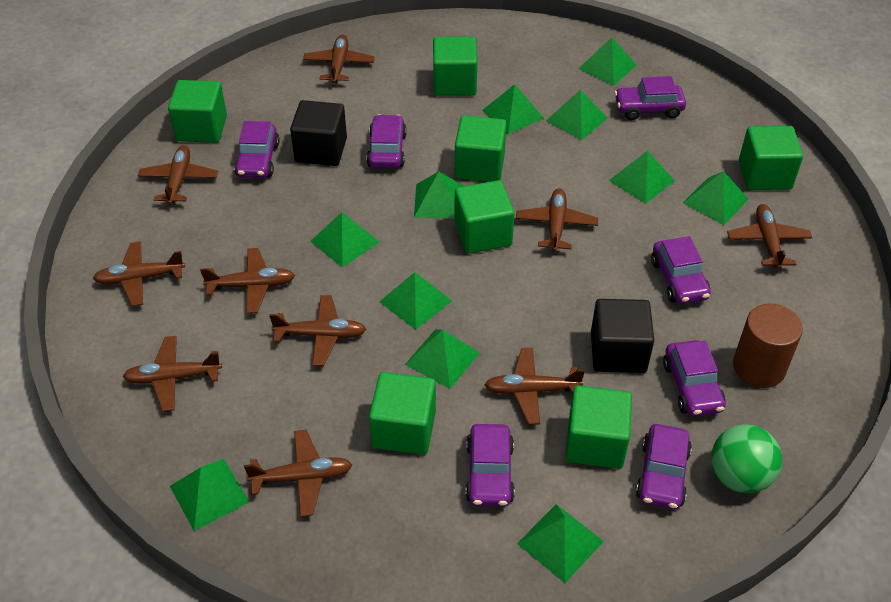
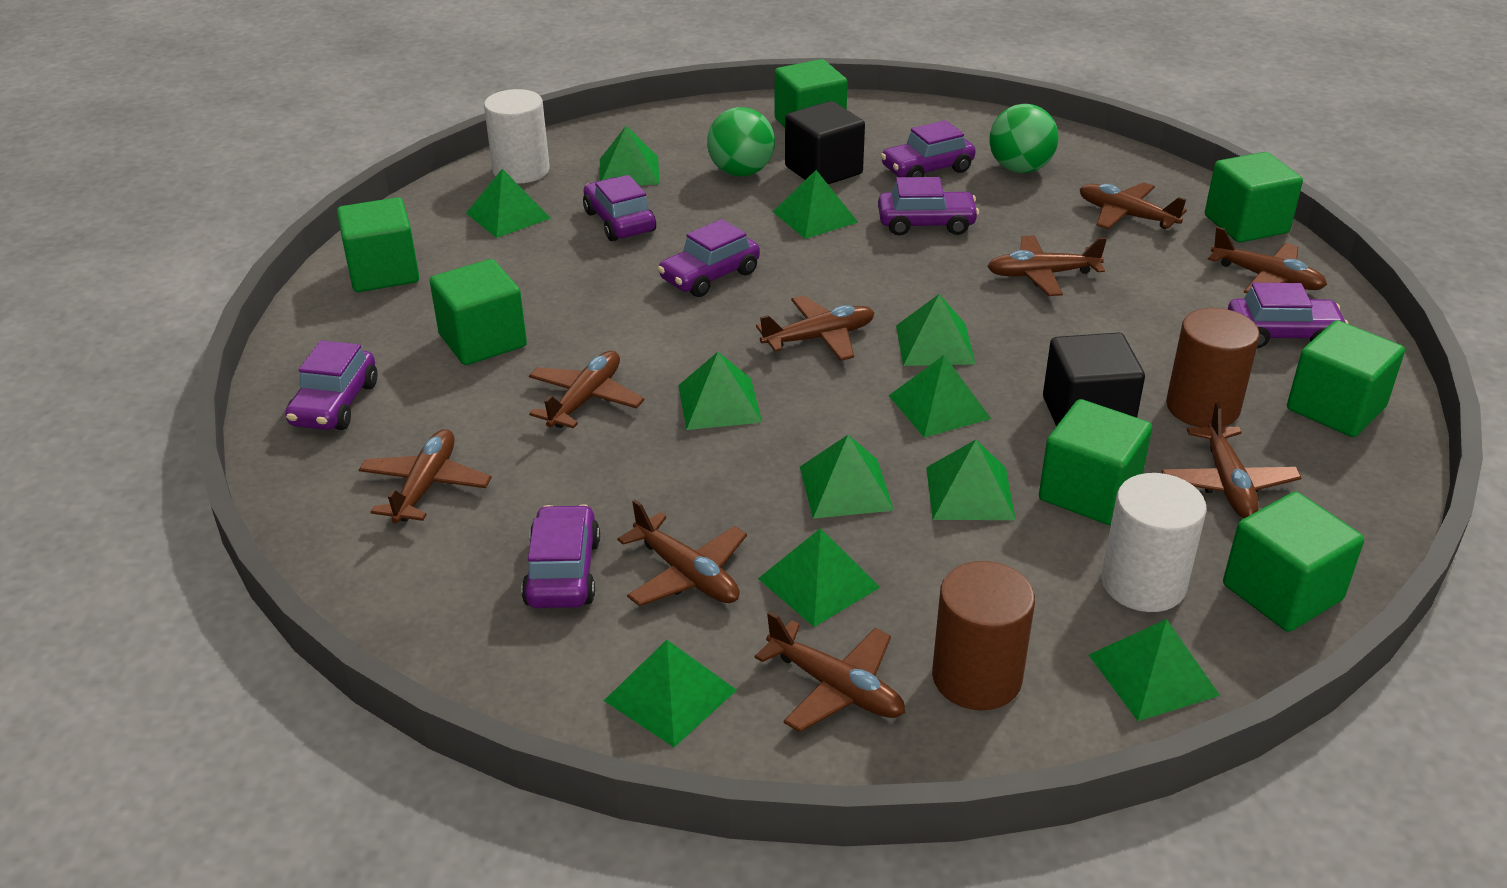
brown cylinder: [733,304,803,388] = 1 -> [932,561,1035,710] [1166,308,1260,427] = 2
brown plane: [93,241,185,306] [123,336,222,411] [138,145,218,205] [200,248,295,314] [244,430,352,517] [269,295,366,366] [303,35,375,83] [485,348,585,425] [516,188,598,252] [727,204,812,270] = 10 -> [359,429,492,523] [529,351,644,429] [617,500,747,606] [755,611,905,732] [756,295,875,361] [987,235,1107,296] [1080,182,1187,229] [1162,403,1302,518] [1208,227,1327,293] = 9
green ball: [711,424,782,493] = 1 -> [707,107,775,177] [989,104,1059,173] = 2
white cylinder: none = 0 -> [484,89,550,184] [1101,473,1206,612] = 2

